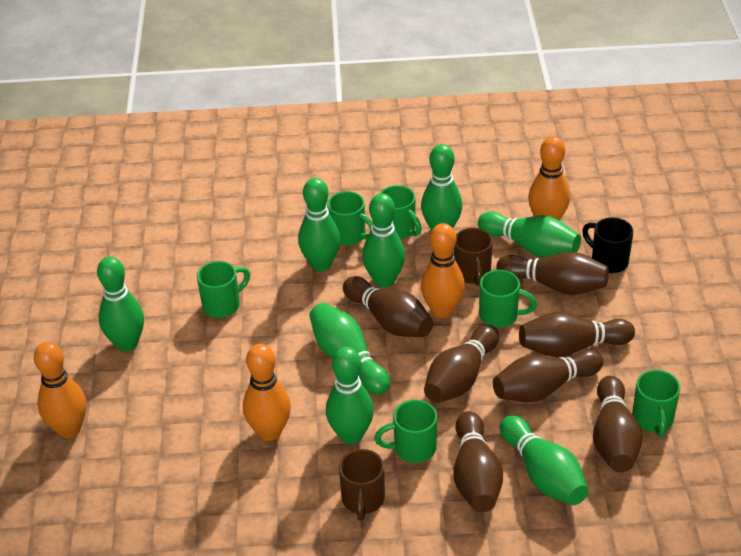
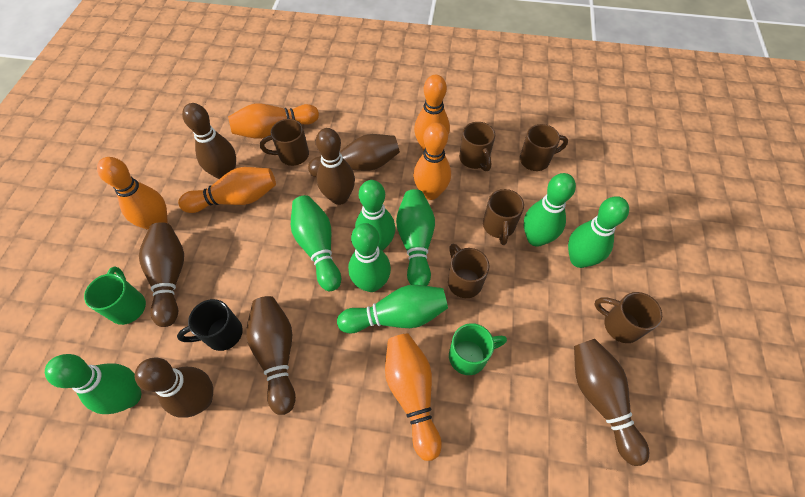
brown mug: [339,449,385,521] [454,228,493,286] = 2 -> [260,119,309,166] [448,244,489,298] [459,122,495,171] [483,189,524,245] [520,124,568,171] [594,292,662,343] = 6
green mug: [197,261,250,318] [327,191,372,245] [374,400,437,463] [380,185,422,239] [479,270,537,327] [632,370,680,437] = 6 -> [84,266,146,325] [449,323,507,375] = 2
orange bowling pin: [34,342,86,438] [243,344,291,441] [421,223,465,318] [528,136,570,220] = 4 -> [97,157,168,229] [178,167,276,213] [228,103,319,139] [385,333,442,461] [413,123,451,200] [414,75,450,151] = 6

